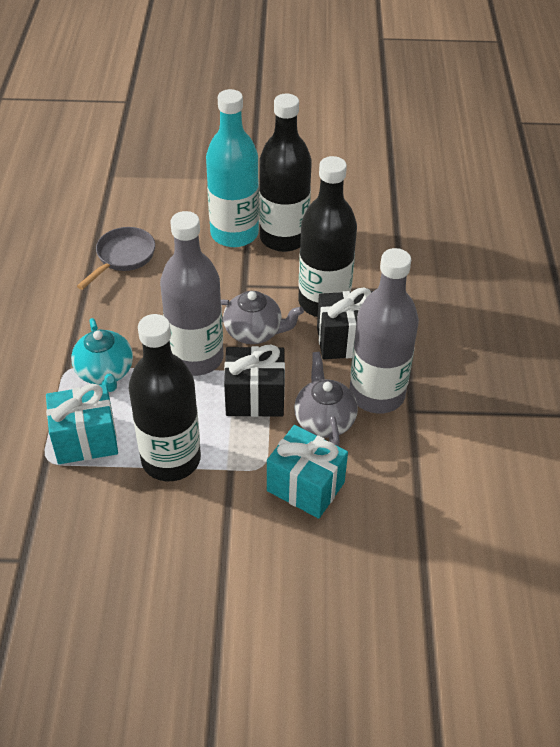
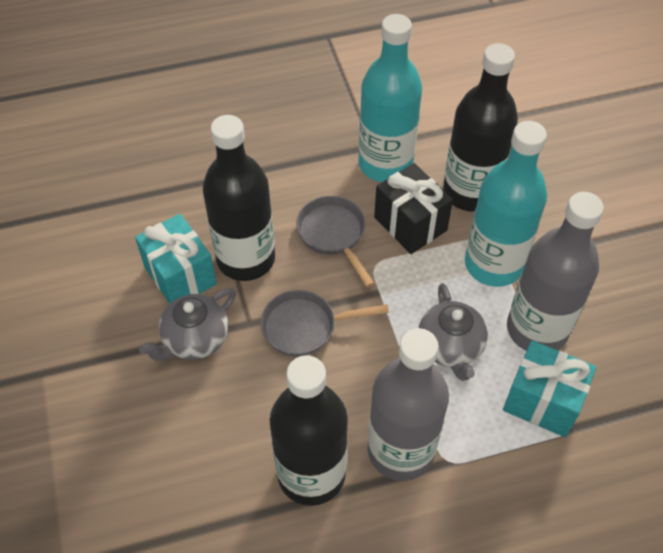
black gift: [224,345,285,417] [317,287,373,359] = 2 -> [374,163,453,254] = 1
grey pan: [77,227,155,290] = 1 -> [260,290,389,357] [296,196,374,287] = 2
turquoise bottle: [206,89,259,247] = 1 -> [359,14,422,182] [465,121,547,287] = 2
turquoise teapot: [71,318,133,392] = 1 -> none = 0

